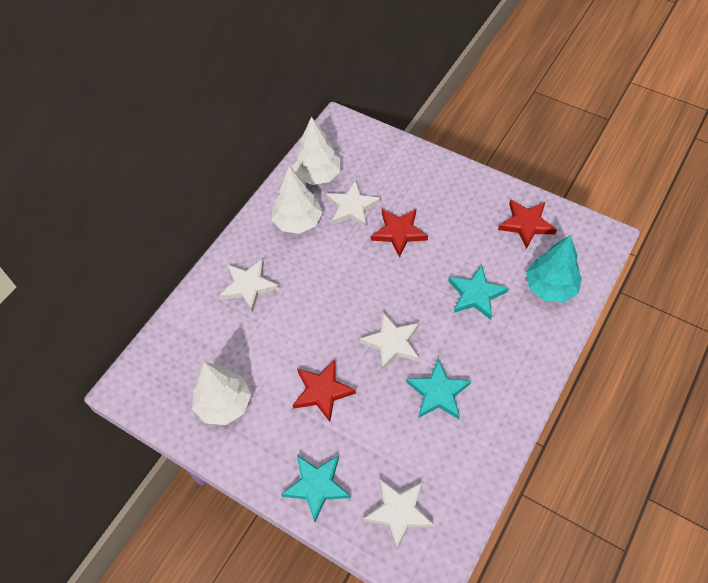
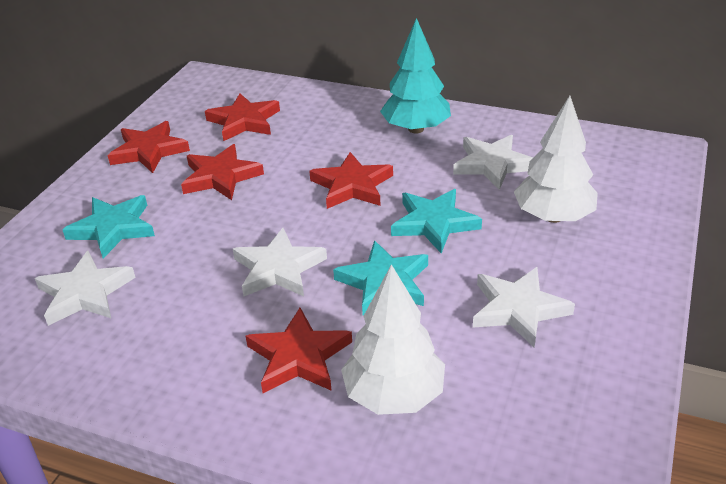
red star: [293,360,356,422] [371,209,428,257] [498,199,557,249] = 3 -> [107,121,190,173] [181,144,264,200] [205,93,280,141] [246,308,352,393] [309,152,393,209] = 5
white tree: [192,362,251,425] [271,166,323,234] [292,117,341,185] = 3 -> [341,264,445,415] [514,96,598,223] = 2

